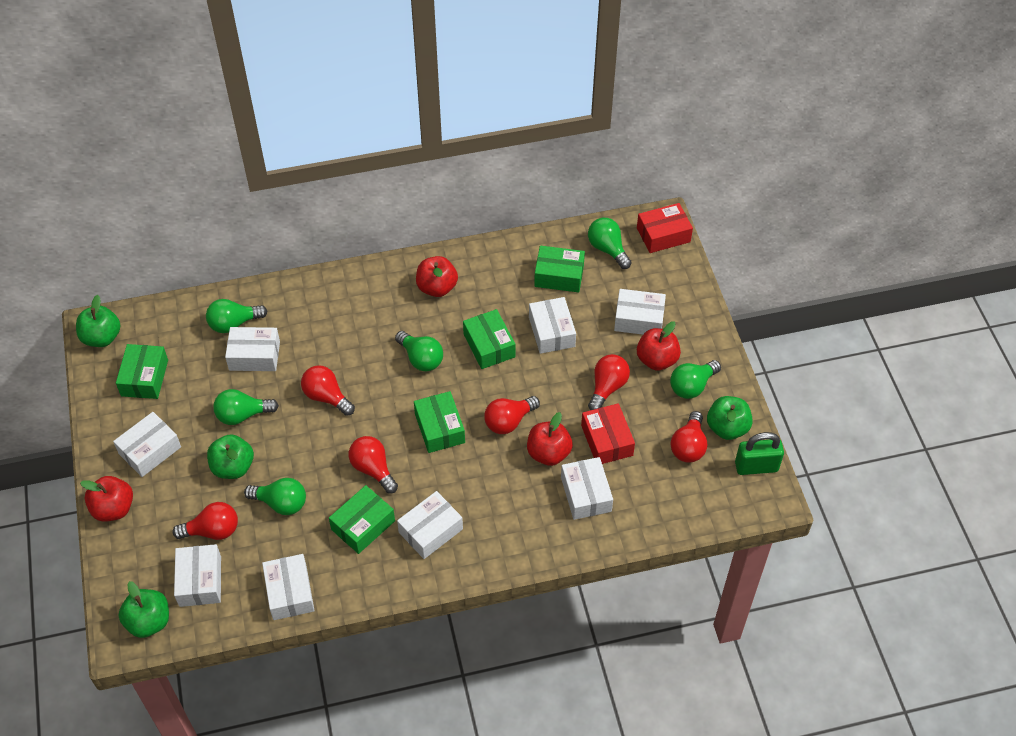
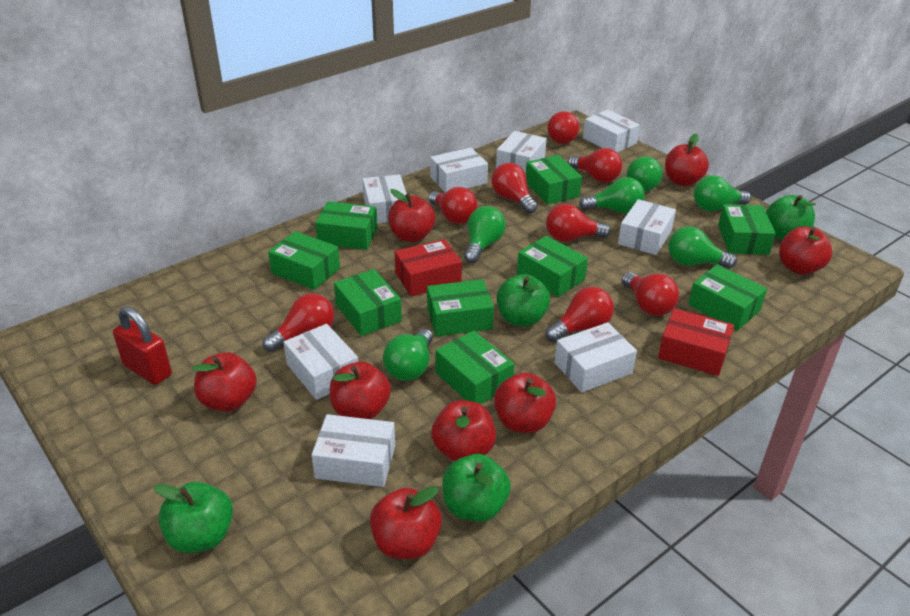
green box: [116,344,168,399] [329,485,395,554] [414,391,465,453] [463,309,515,369] [534,246,585,292] = 5 -> [268,231,340,290] [315,201,378,250] [334,269,402,336] [427,279,494,337] [435,331,514,404] [517,236,588,297] [526,155,582,204] [688,265,767,330] [718,204,776,255] = 9
green padlock: [735,432,784,475] = 1 -> none = 0
red apple: [80,476,133,522] [416,256,458,297] [527,412,573,466] [637,321,681,371] = 4 -> [192,352,257,411] [330,362,391,419] [370,486,442,559] [388,189,435,242] [431,400,496,461] [494,373,556,433] [665,133,709,186] [779,226,832,275] = 8
red light bulb: [173,502,238,540] [301,365,355,416] [349,436,398,493] [484,396,540,434] [588,354,630,410] [671,411,707,463] = 6 -> [262,293,334,352] [429,187,478,224] [491,163,538,214] [546,204,611,242] [546,287,614,342] [547,111,579,144] [568,148,623,183] [622,272,679,316] = 8
red padlock: none = 0 -> [113,306,172,385] = 1

